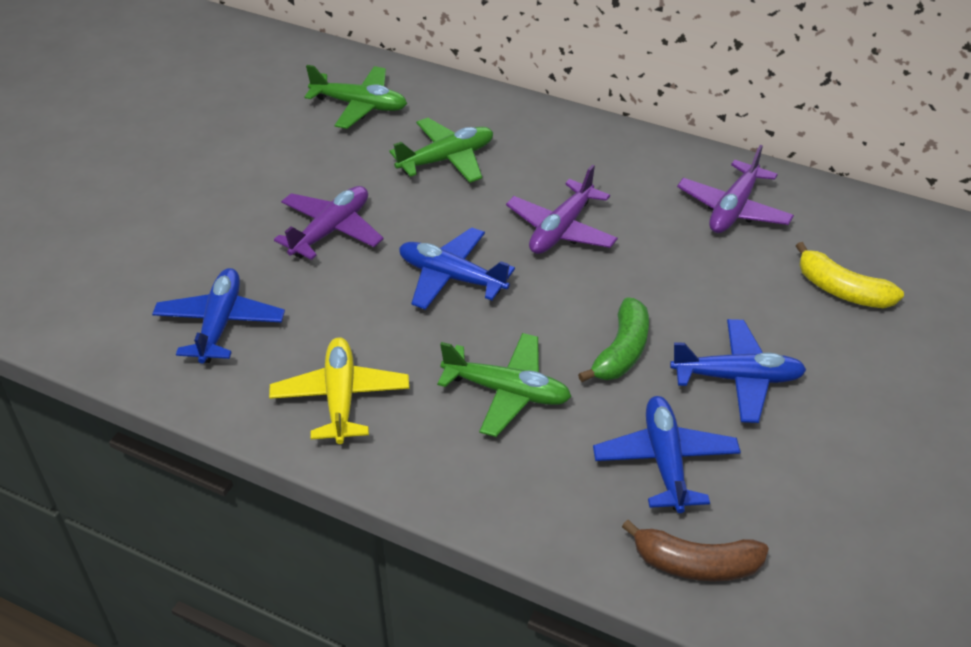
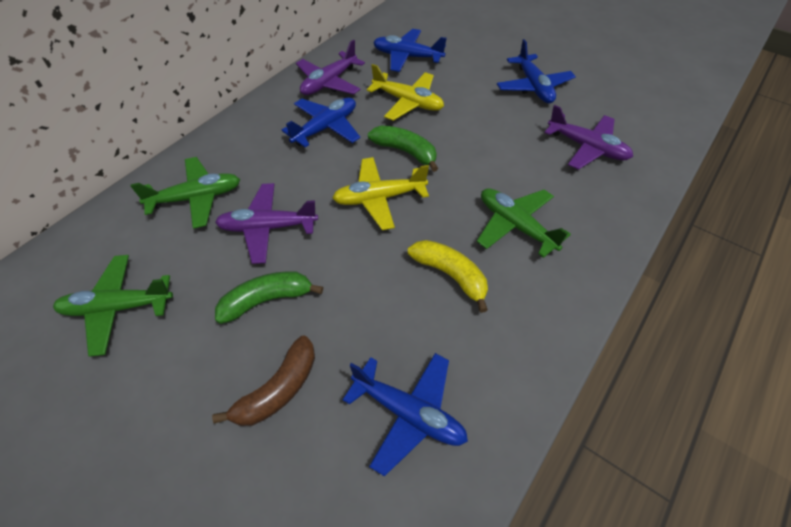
green banana: [578,297,649,382] = 1 -> [215,271,323,324] [368,125,438,172] = 2
yellow plane: [269,337,409,444] = 1 -> [332,157,429,230] [367,64,444,121] = 2

